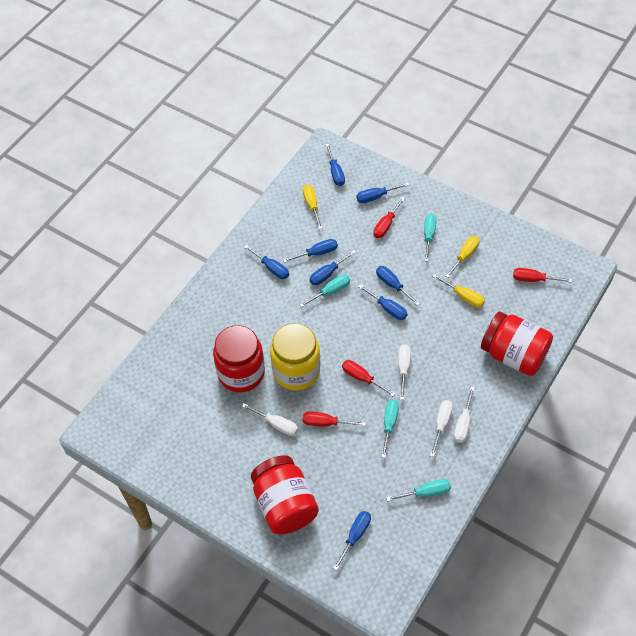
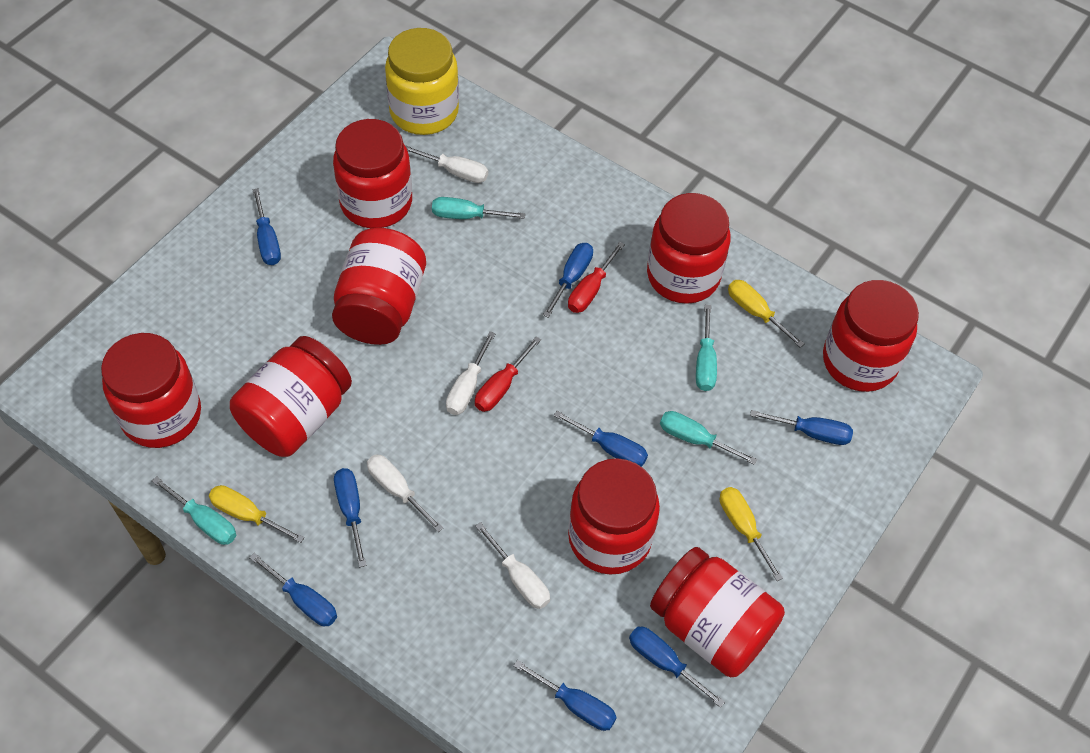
red jar: [213,325,265,392] [251,455,319,535] [481,311,553,376] = 3 -> [101,333,201,448] [230,336,352,457] [332,228,426,345] [333,119,412,228] [568,458,660,575] [647,193,730,304] [650,547,785,678] [823,280,919,392] = 8
red screwdriver: [303,411,366,427] [342,360,395,396] [373,197,405,238] [513,268,572,282] = 4 -> [475,336,541,412] [568,242,625,313] = 2

